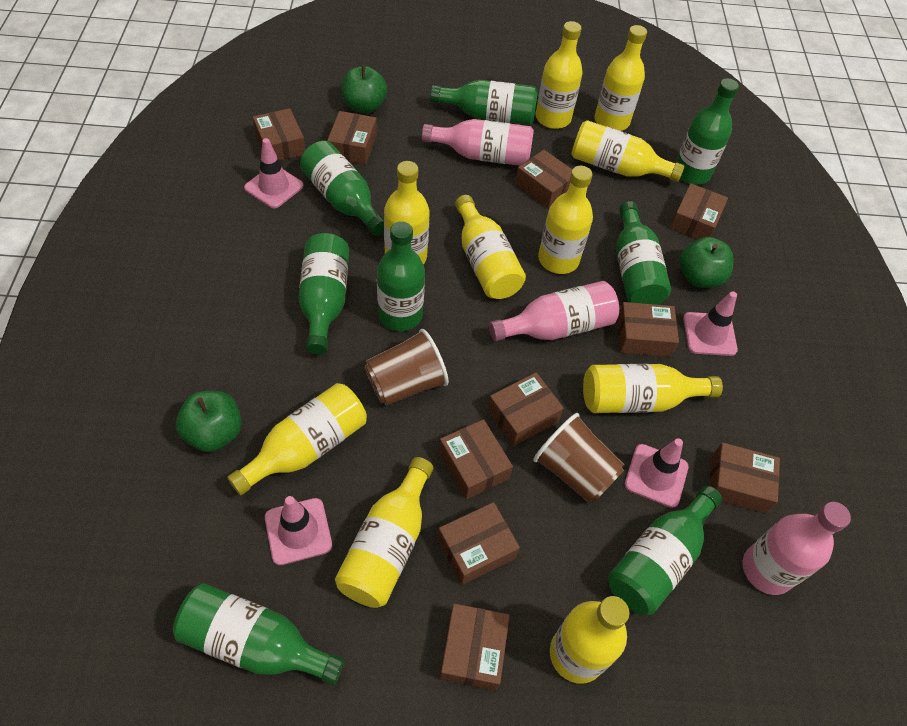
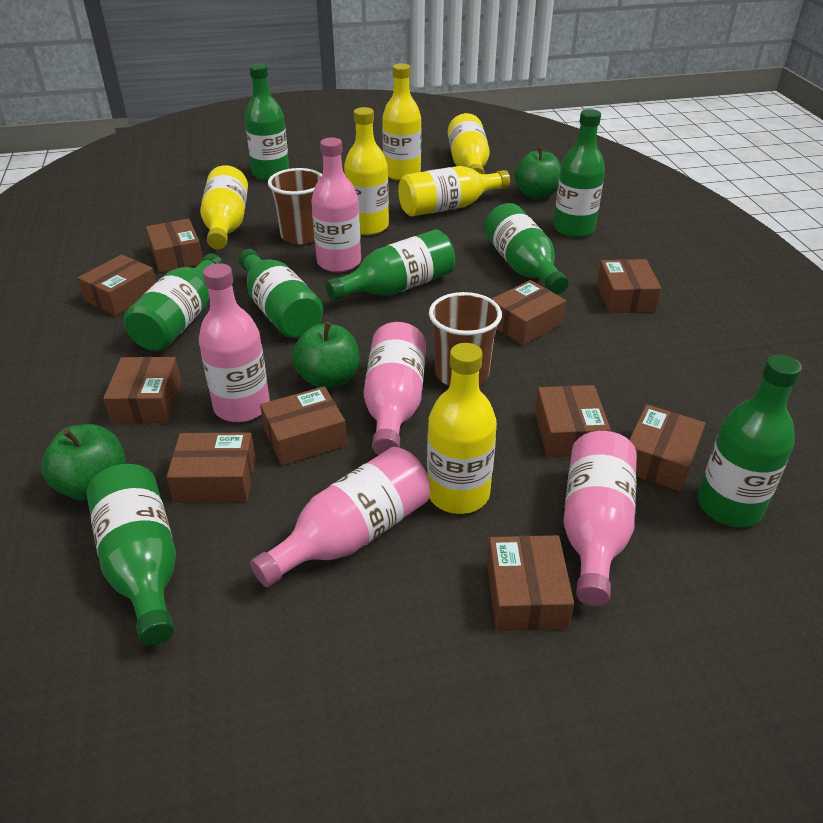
pink bottle: [422,119,534,166] [489,281,619,341] [743,502,851,595] = 3 -> [199,263,270,422] [250,447,430,587] [311,138,361,272] [364,322,426,455] [564,431,637,606] = 5
pink traffic cone: [244,138,304,209] [265,496,332,565] [625,438,689,508] [683,291,738,356] = 4 -> none = 0
yellow bottle: [227,383,367,495] [335,457,433,608] [384,161,430,264] [455,195,526,299] [536,21,583,129] [538,166,593,274] [550,596,630,684] [572,120,685,182] [583,364,723,413] [594,25,647,131] = 10 -> [200,165,248,249] [344,107,389,235] [382,63,421,181] [398,166,510,217] [427,343,497,514] [448,113,490,174] = 6

